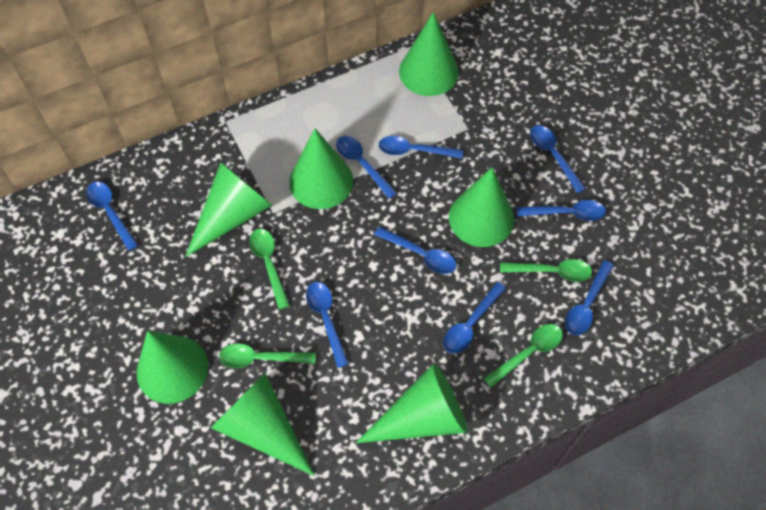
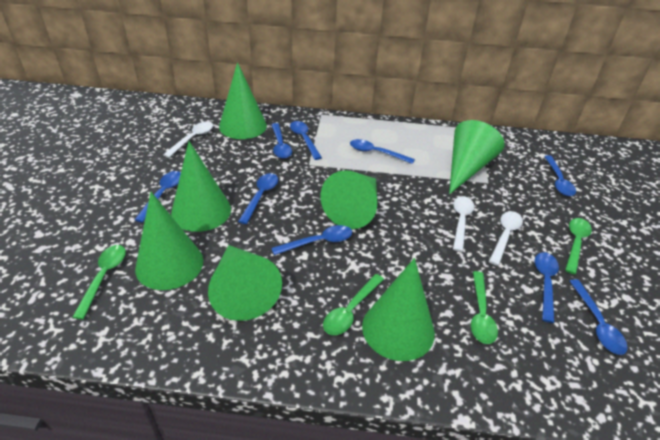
white spoon: none = 0 -> [163,121,213,158] [453,196,474,252] [489,211,523,266] = 3

